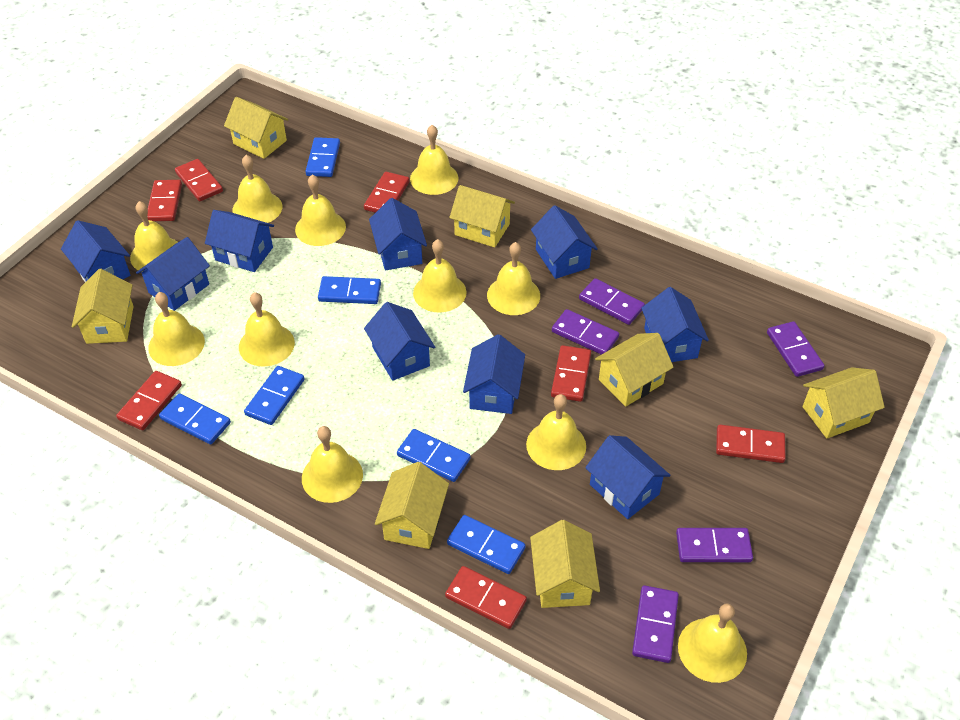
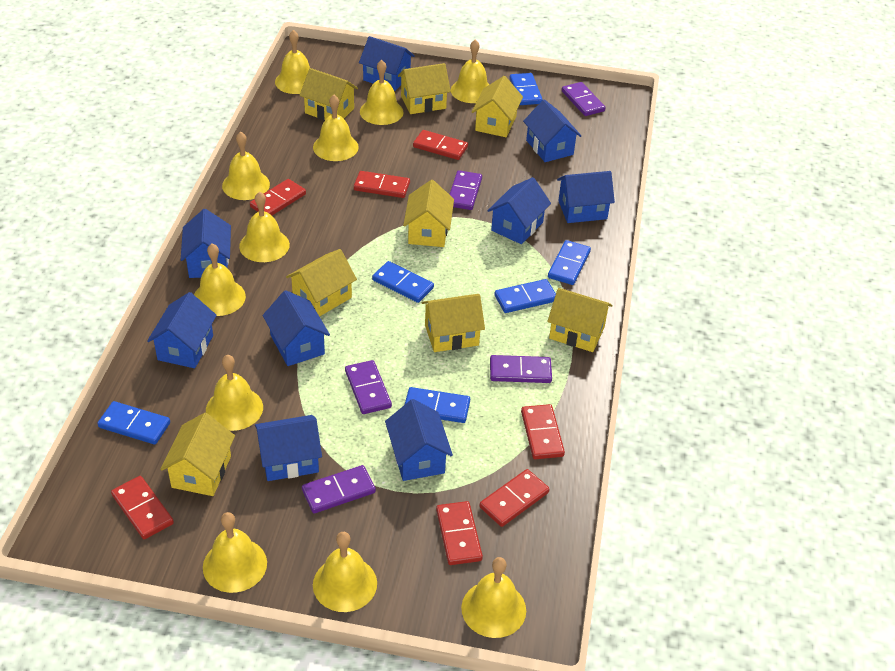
yellow house: [72,269,134,344] [224,97,288,159] [375,462,449,549] [449,185,515,248] [530,520,600,608] [595,333,674,407] [802,367,885,438] = 7 -> [160,413,235,496] [286,249,357,317] [299,68,358,120] [398,63,451,114] [403,180,454,247] [422,294,485,352] [472,76,523,137] [547,288,613,352] = 8

